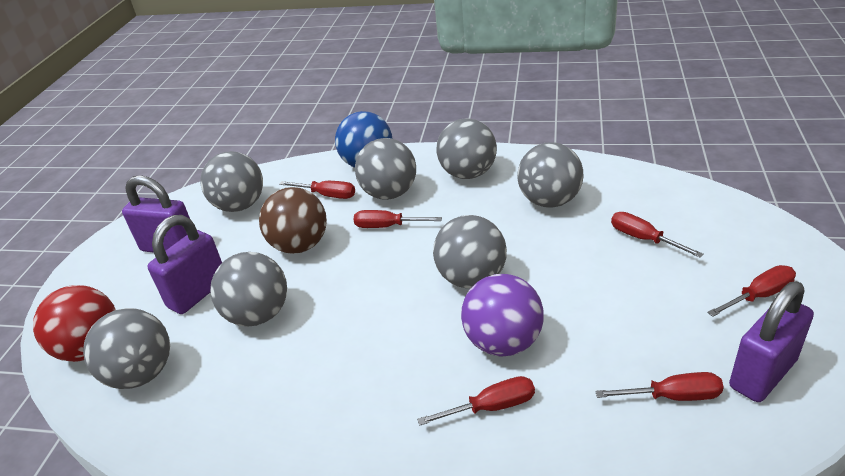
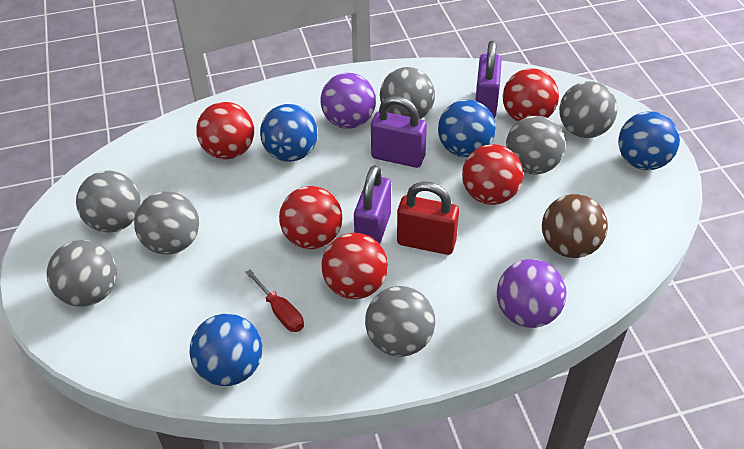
blue ball: [335,111,392,167] = 1 -> [190,314,262,386] [260,104,318,162] [438,100,496,157] [618,111,680,170] = 4
purple ball: [461,274,544,356] = 1 -> [320,73,376,129] [497,259,567,328] = 2
red ball: [33,285,116,362] = 1 -> [196,102,254,159] [279,186,342,249] [321,233,388,299] [462,144,523,205] [503,68,559,121] = 5
red padlock: none = 0 -> [397,182,459,255] = 1
red screwdriver: [279,181,355,199] [354,210,442,228] [417,376,535,425] [595,372,724,401] [611,212,704,258] [707,265,796,317] = 6 -> [245,270,304,332] = 1

